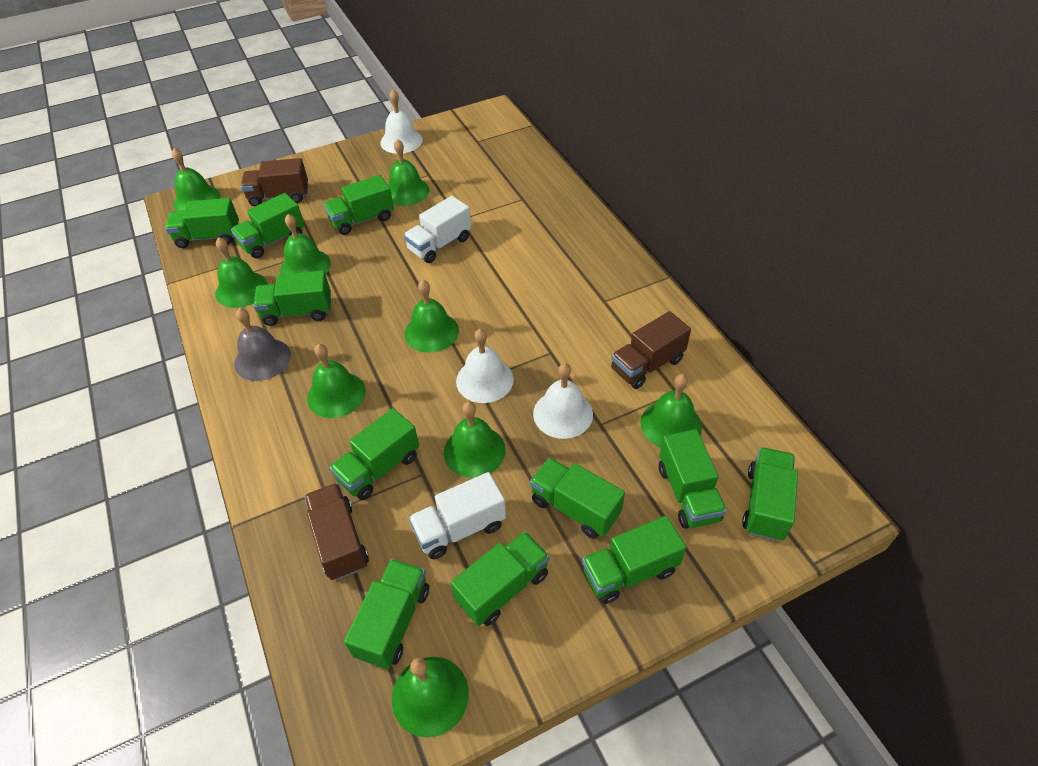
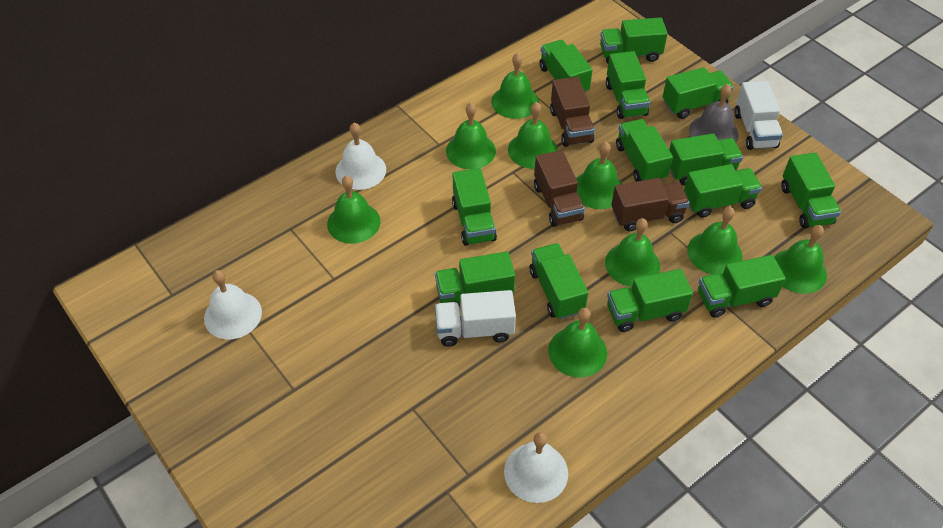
green truck: [165,198,239,248] [231,193,304,258] [253,270,331,326] [324,175,394,235] [330,408,419,500] [344,559,429,669] [451,531,549,626] [530,458,625,539] [582,516,686,604] [659,429,727,529] [742,447,798,541] = 11 -> [435,251,515,307] [452,168,497,246] [529,243,588,320] [539,40,593,94] [600,17,668,63] [606,51,650,119] [607,269,693,332] [616,119,673,182] [663,67,734,119] [669,133,743,185] [684,164,762,218] [698,255,786,318] [781,153,841,229] = 13

